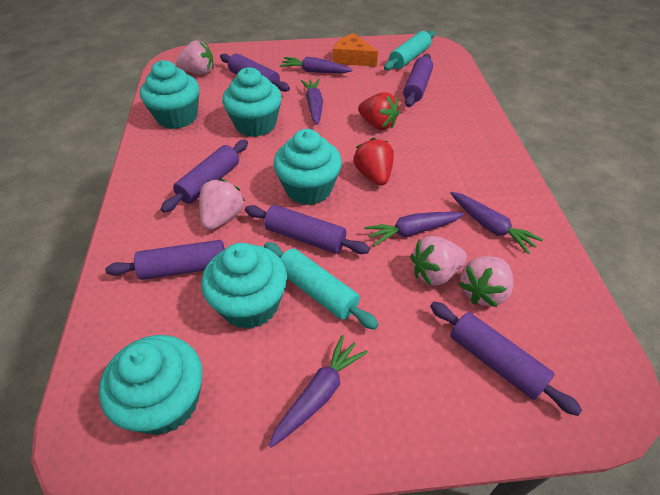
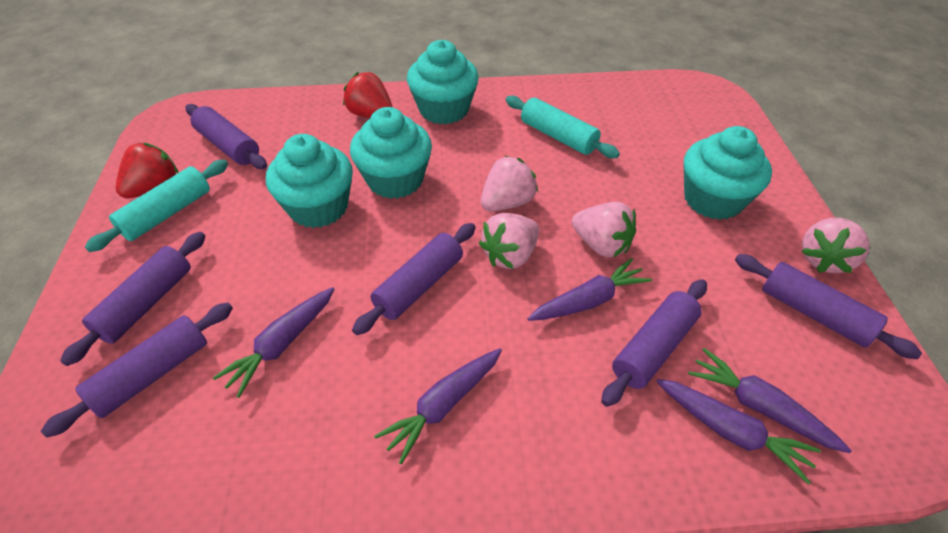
orange cheese: [333,33,378,67] = 1 -> none = 0
turquoise cupcake: [99,335,202,435] [140,60,199,129] [201,243,287,329] [222,67,282,137] [273,129,342,205] = 5 -> [266,134,353,228] [350,107,432,199] [407,40,479,124] [684,126,772,220] = 4

